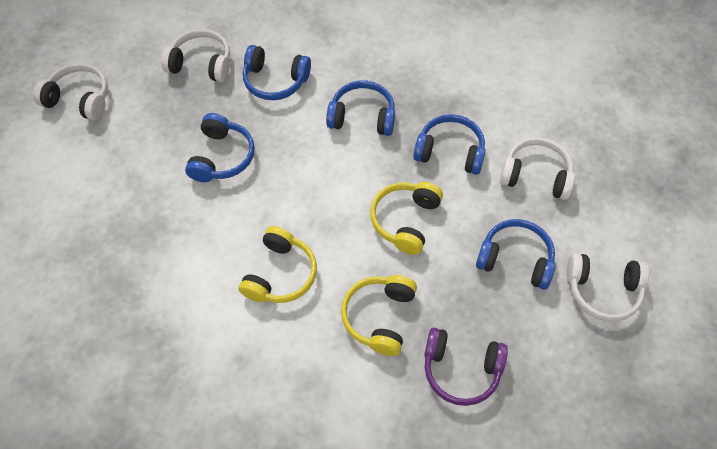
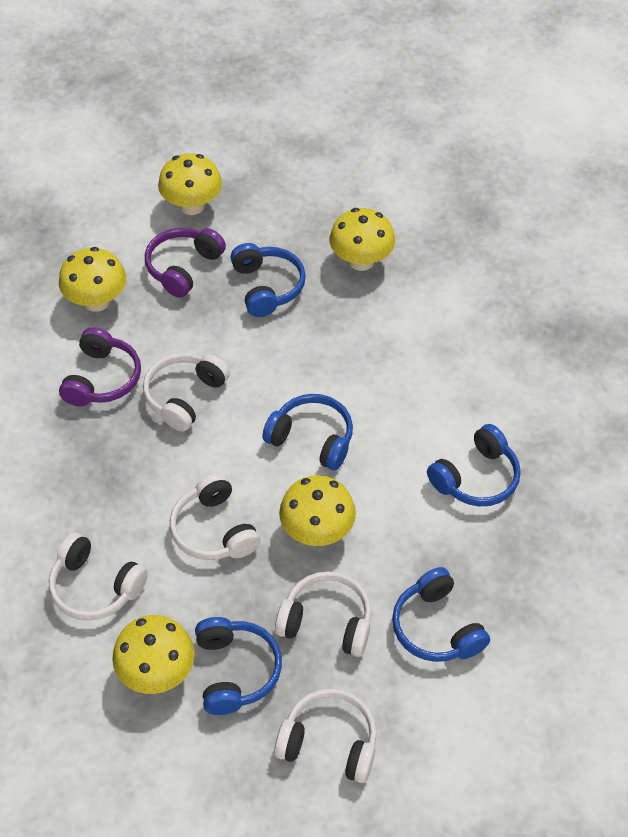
purple headphones: [424,328,508,406] = 1 -> [59,327,141,407] [145,227,226,298] = 2
white headphones: [33,63,108,120] [161,29,230,82] [500,138,575,200] [566,253,649,322] = 4 -> [49,533,148,621] [143,353,230,432] [170,473,260,560] [274,688,377,783] [275,571,371,657] = 5
yellow headphones: [238,226,317,303] [341,275,417,356] [370,182,443,255] = 3 -> none = 0
yellow mushroom: none = 0 -> [59,247,126,312] [112,615,195,694] [158,153,222,215] [279,475,356,546] [329,208,395,271] = 5

